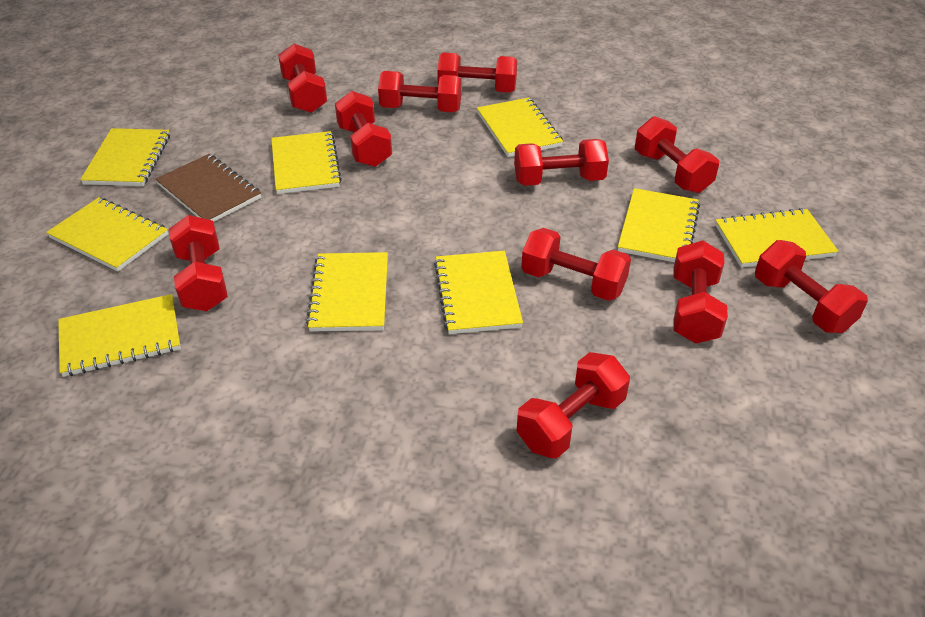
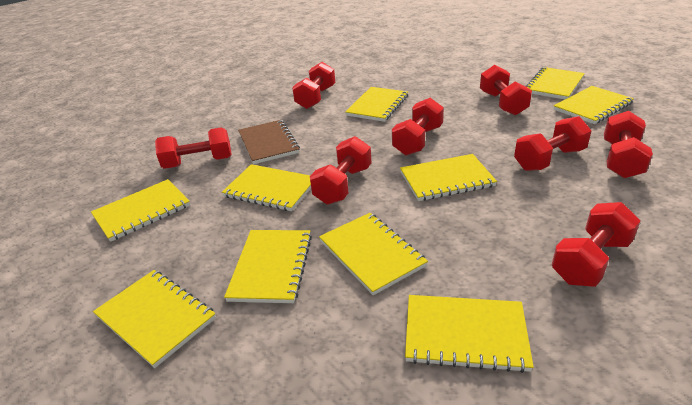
red dumbbell: [169,215,228,311] [278,43,327,113] [335,91,392,167] [378,71,462,112] [437,53,517,93] [514,139,609,186] [517,352,630,459] [521,228,631,301] [635,116,719,193] [673,240,728,343] [755,240,868,333] = 11 -> [155,127,232,169] [292,62,335,109] [310,136,371,205] [392,98,444,156] [480,65,532,115] [514,116,591,171] [552,202,641,287] [604,111,653,178] = 8
yellow notebook: [46,197,168,271] [58,294,181,377] [80,128,170,186] [271,131,342,194] [306,252,388,332] [434,251,523,334] [477,98,563,157] [618,188,700,262] [715,208,839,268] = 9 -> [91,179,190,242] [93,270,216,368] [222,164,311,211] [224,230,312,303] [319,213,428,295] [345,87,408,122] [400,154,497,201] [405,295,534,373] [526,67,585,99] [553,86,634,124] = 10

